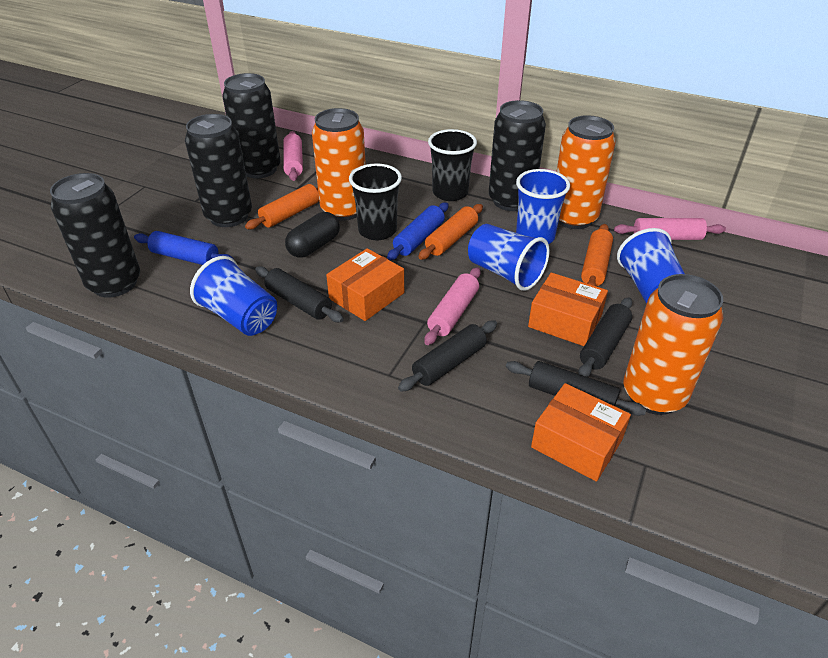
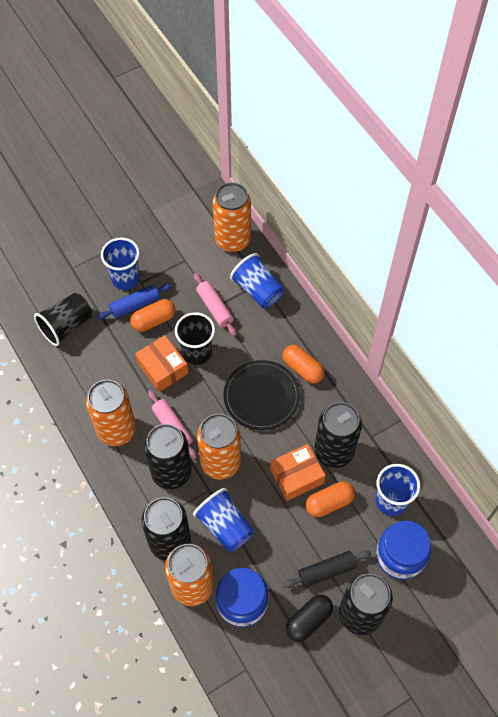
black plate: none = 0 -> [223,360,300,430] = 1
black rolling pin: [255,266,344,322] [398,320,497,392] [506,361,647,416] [578,297,632,377] = 4 -> [283,550,371,588] = 1
blue jar: none = 0 -> [216,568,268,627] [376,520,431,580] = 2
blue rolling pin: [134,231,233,265] [387,202,449,260] = 2 -> [96,283,172,320] = 1
orange box: [326,248,404,321] [528,273,608,346] [531,383,631,481] = 3 -> [135,335,188,392] [270,444,326,501] = 2
orange can: [312,108,366,221] [556,115,616,229] [623,274,723,415] = 3 -> [86,380,136,446] [165,544,214,606] [197,414,241,479] [213,182,251,252] = 4
orange capsule: none = 0 -> [130,299,176,332] [282,345,325,384] [306,481,355,517] = 3
orange rolling pin: [245,184,319,230] [418,204,483,260] [581,224,613,286] = 3 -> none = 0
pink rolling pin: [283,131,303,181] [424,267,481,345] [614,218,726,240] = 3 -> [148,390,197,459] [194,273,237,336] = 2

